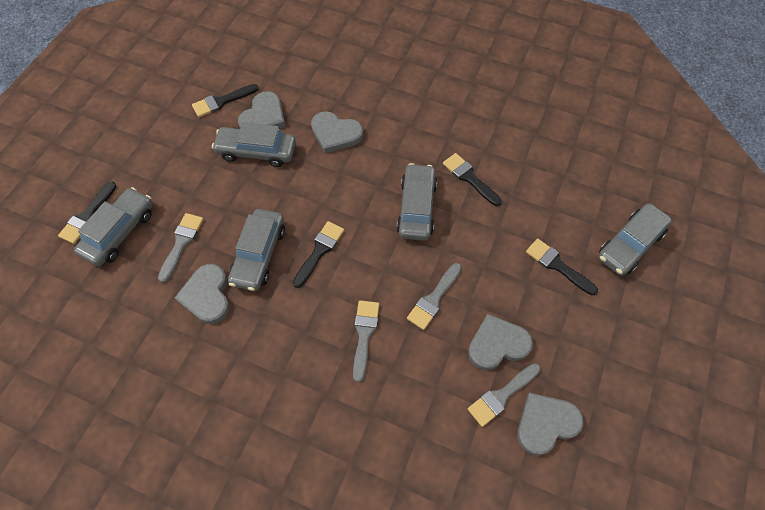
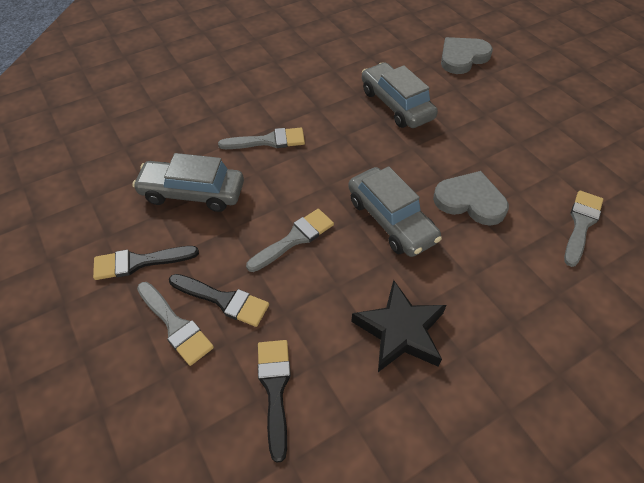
black brush: [58,182,116,244] [192,84,259,117] [293,221,344,288] [443,153,502,206] [526,238,598,295] = 5 -> [93,246,199,280] [169,274,269,327] [258,340,291,463] = 3
black star: none = 0 -> [351,280,447,372] = 1
grey car: [74,187,153,266] [212,122,296,167] [228,209,285,291] [397,163,437,241] [598,203,672,276] = 5 -> [132,153,244,212] [348,166,442,257] [362,62,438,128] = 3
grey heart: [175,264,230,324] [238,91,285,129] [311,111,363,153] [468,314,533,370] [517,393,584,456] = 5 -> [433,171,509,226] [441,37,493,74] = 2

